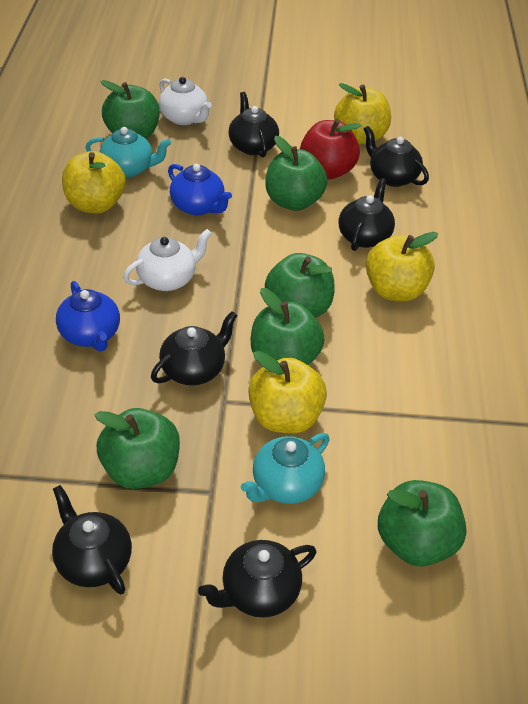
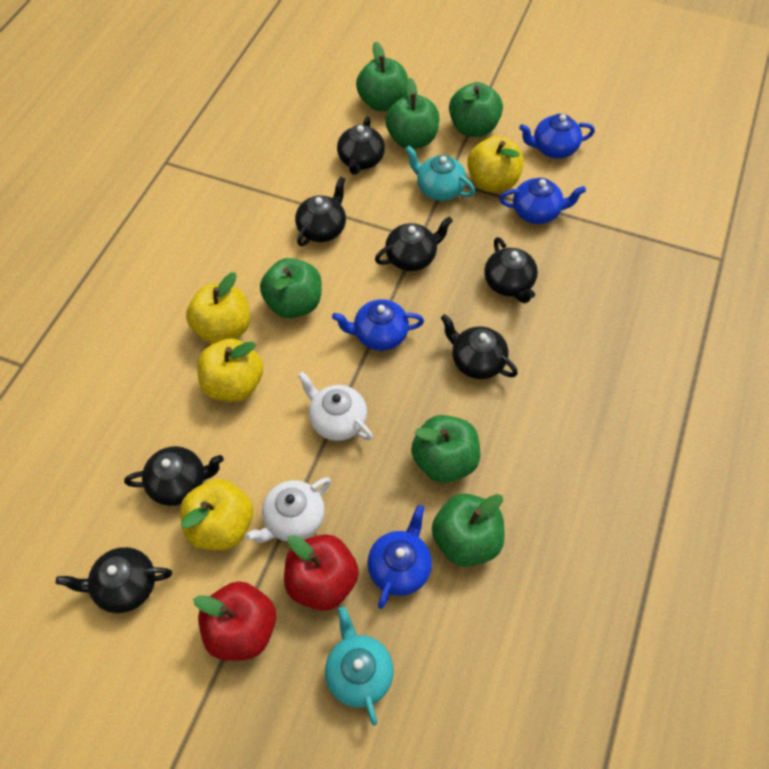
black teapot: [52,485,132,594] [151,311,238,385] [198,540,316,617] [228,92,279,158] [339,178,395,251] [364,126,429,187] = 6 -> [56,547,172,613] [124,446,224,506] [295,176,346,246] [337,117,385,175] [375,217,453,271] [441,314,518,379] [484,237,538,303] = 7
blue teapot: [56,281,120,351] [168,164,232,215] = 2 -> [332,299,424,351] [367,505,432,609] [499,178,586,224] [519,114,595,159] = 4
red apple: [300,119,361,180] = 1 -> [193,581,276,661] [284,534,359,611] = 2

